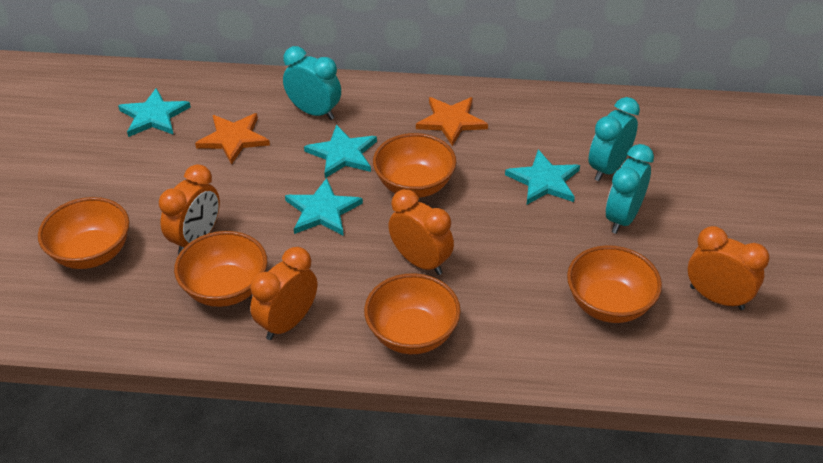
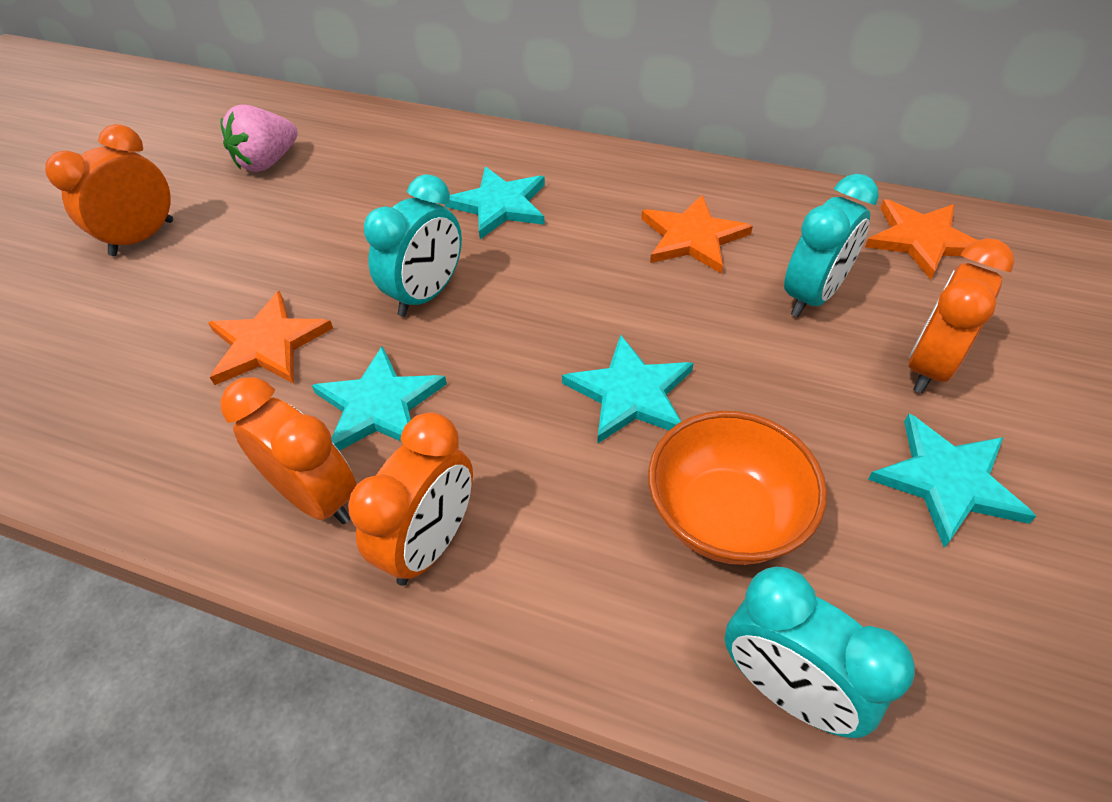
orange bowl: [38,197,129,269] [174,231,267,307] [364,273,461,354] [373,133,456,198] [567,245,662,323] = 5 -> [648,411,827,565] = 1
orange star: [195,113,270,165] [416,97,488,146] = 2 -> [208,291,333,385] [641,195,753,274] [865,199,977,280] = 3
pink strawberry: none = 0 -> [220,104,298,172] = 1

